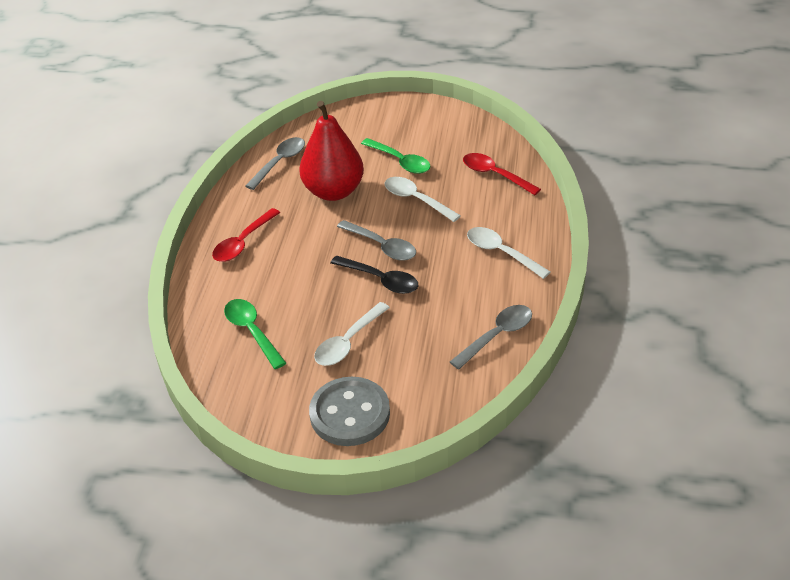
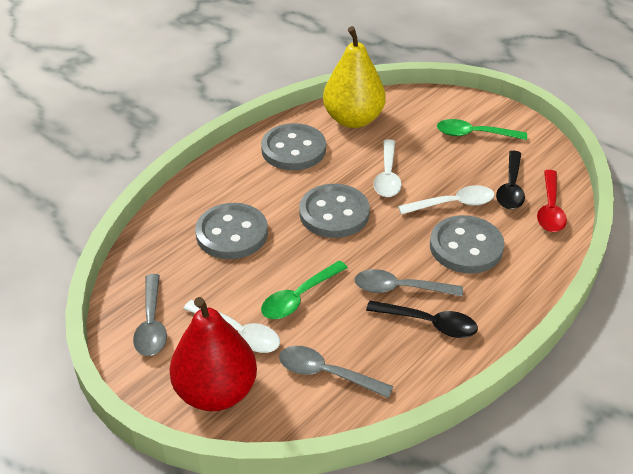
black spoon: [330,256,419,294] = 1 -> [366,300,478,338] [496,151,525,209] = 2
grey button: [309,377,390,446] = 1 -> [195,203,268,259] [261,123,326,171] [299,184,370,238] [430,215,504,274] = 4
red spoon: [212,208,280,262] [463,153,541,195] = 2 -> [537,170,567,232] = 1
yellow pear: none = 0 -> [323,26,386,128] = 1

